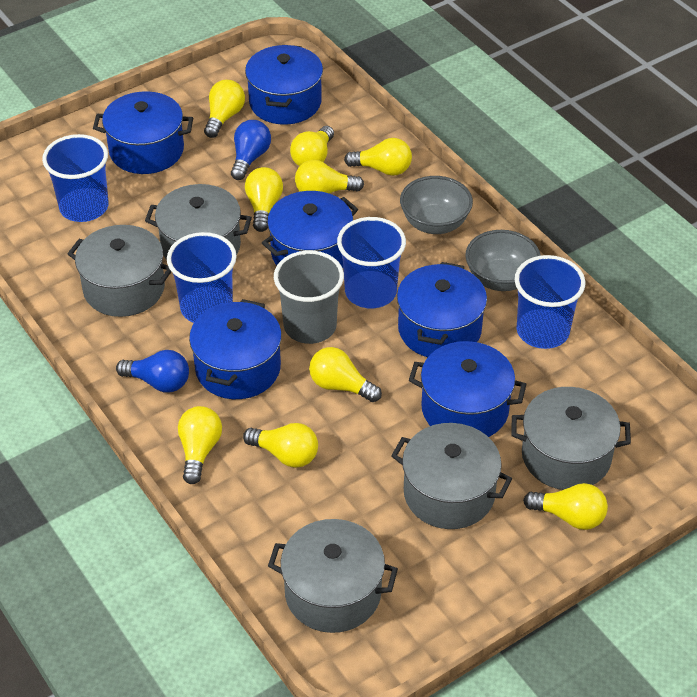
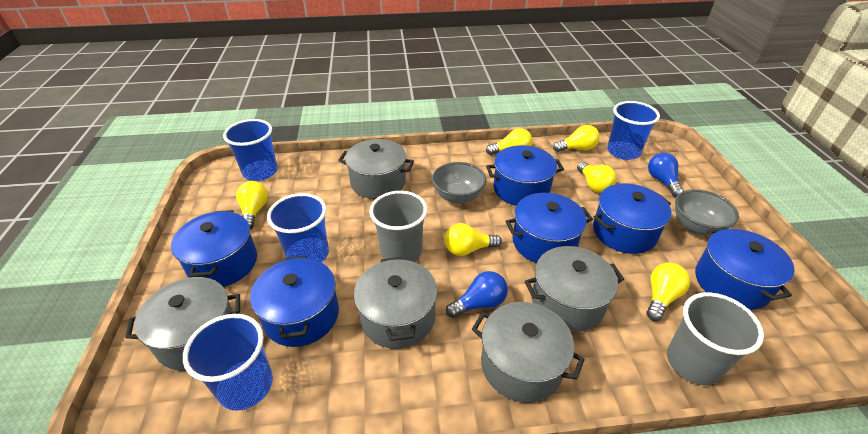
grey cup: [274,250,344,344] = 1 -> [370,191,427,262] [667,292,764,385] = 2
yellow light bulb: [178,406,222,484] [204,80,245,138] [243,423,318,468] [245,167,283,232] [290,126,334,166] [295,160,364,193] [309,347,382,402] [344,138,412,176] [523,483,608,530] = 9 -> [236,181,268,230] [445,223,502,256] [486,128,533,155] [553,125,600,152] [577,162,616,193] [647,263,690,321] = 6

